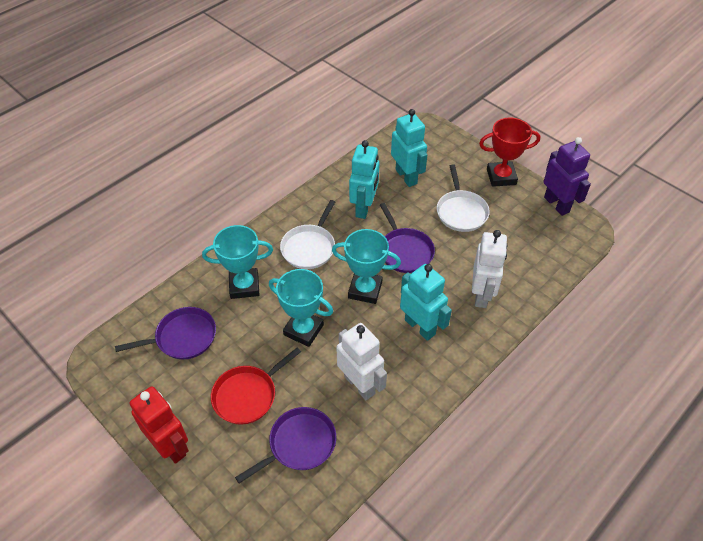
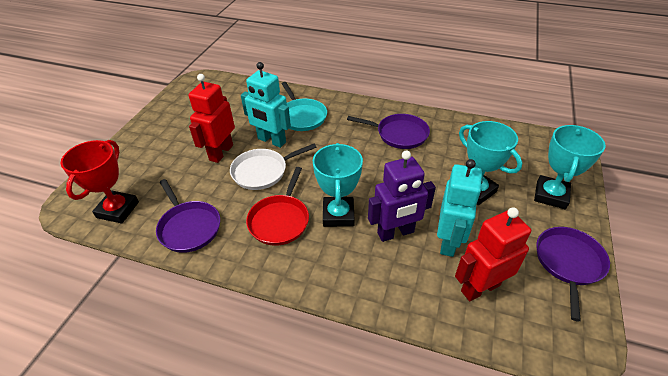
red robot: [130,386,189,464] = 1 -> [188,74,235,163] [455,207,531,301] = 2
turquoise pan: none = 0 -> [282,82,327,131] = 1
turquoise robot: [349,140,379,219] [391,109,427,187] [400,264,452,341] = 3 -> [241,62,291,148] [437,159,482,257] = 2
white pan: [280,200,335,269] [437,164,490,232] = 2 -> [230,144,316,190] = 1
white robot: [336,323,387,400] [472,230,508,308] = 2 -> none = 0

